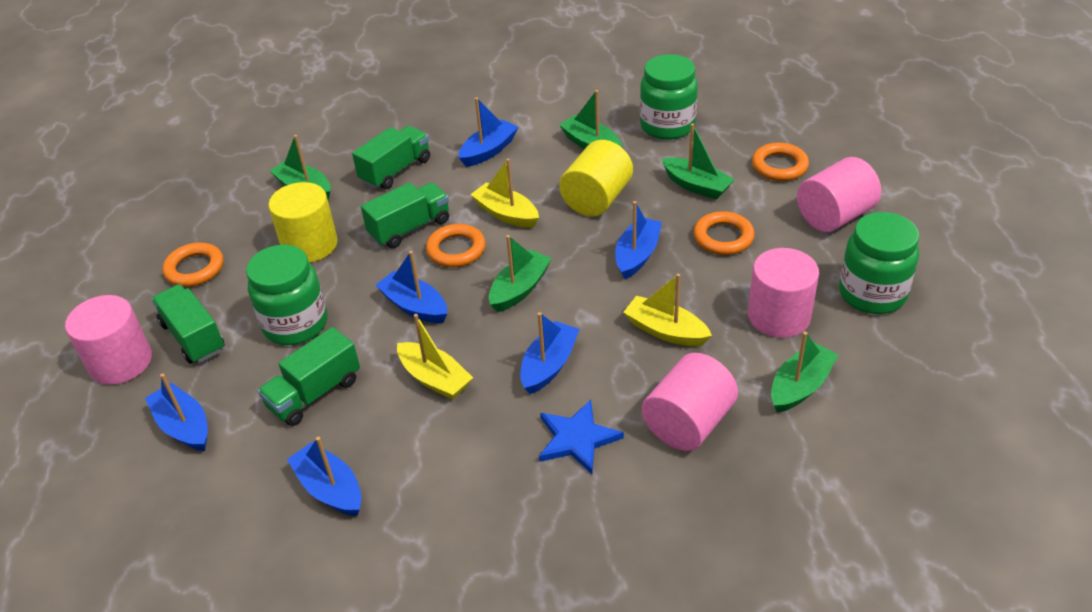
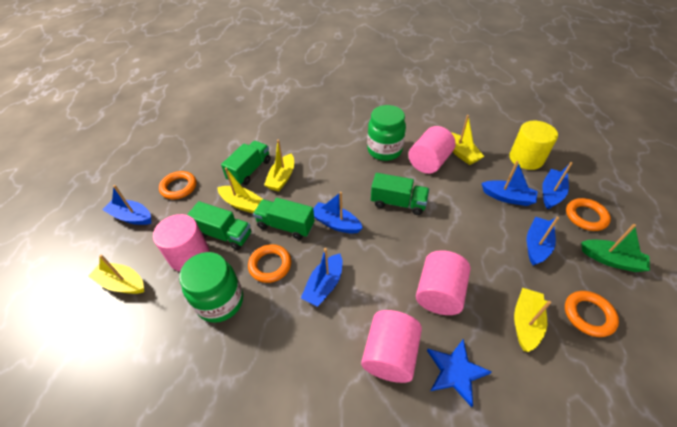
green boat: [270,135,331,200] [489,235,552,312] [559,90,622,149] [662,123,735,199] [771,331,838,413] = 5 -> [581,224,650,272] = 1
green jar: [246,245,327,345] [640,54,698,140] [839,212,920,314] = 3 -> [179,252,243,323] [367,105,406,161] = 2
yellow boat: [397,314,473,400] [470,159,539,228] [623,274,712,346] = 3 -> [88,254,144,294] [217,167,264,213] [264,140,294,191] [451,115,484,165] [514,288,551,352] = 5
yellow cylinder: [268,182,338,263] [559,140,633,217] = 2 -> [509,121,558,170] = 1

